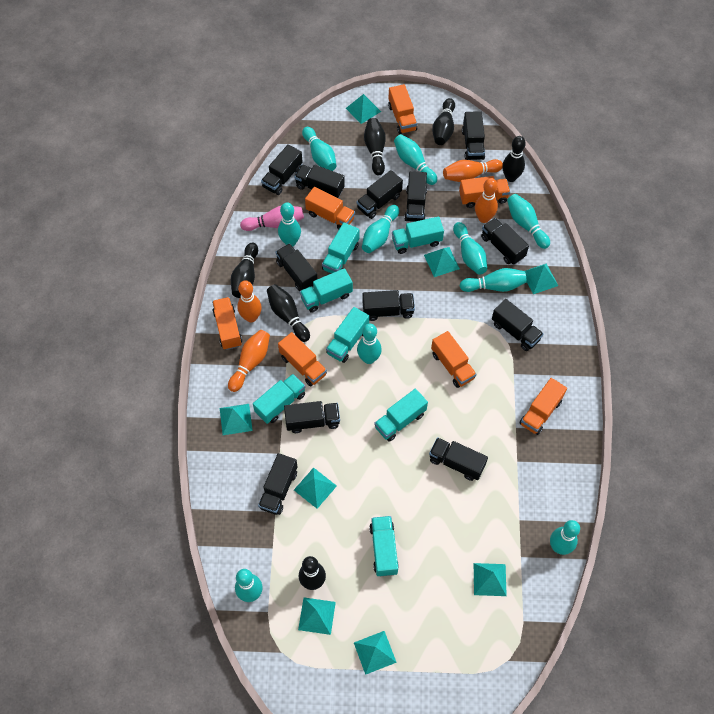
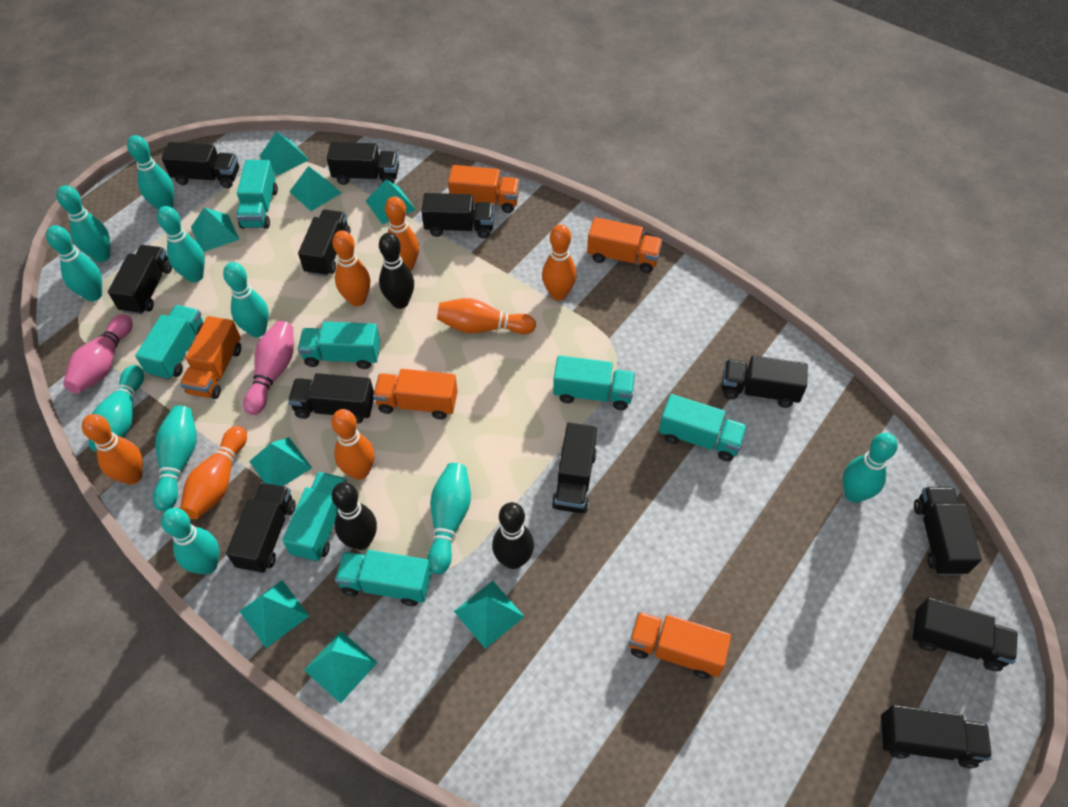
black bowling pin: [231,243,258,298] [267,284,310,342] [299,556,326,590] [364,118,386,175] [432,98,455,145] [502,136,526,182] = 6 -> [332,482,377,550] [379,233,414,309] [492,502,534,569] = 3
orange bowling pin: [228,330,270,392] [237,280,262,322] [443,159,503,182] [475,178,498,223] = 4 -> [82,414,143,485] [180,426,247,519] [331,409,375,480] [332,230,370,307] [385,196,419,271] [437,298,536,334] [542,224,577,301] = 7
orange truck: [212,297,242,350] [278,332,327,387] [305,187,355,230] [388,84,417,134] [431,331,476,388] [459,176,510,208] [520,378,567,435] = 7 -> [180,316,241,399] [373,369,458,419] [448,165,520,213] [587,217,663,273] [629,612,731,679] = 5
pink bowling pin: [240,205,304,231] = 1 -> [63,314,133,394] [243,321,294,415] = 2

